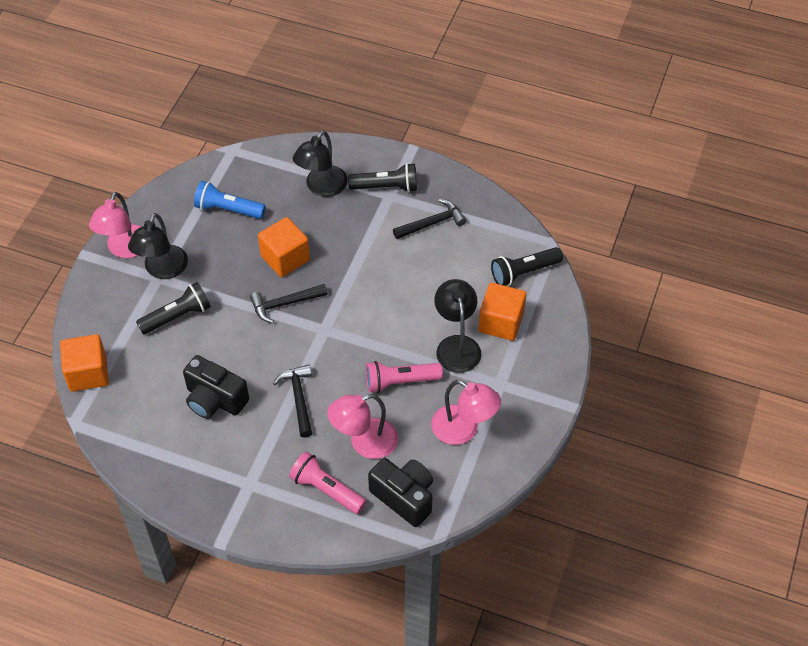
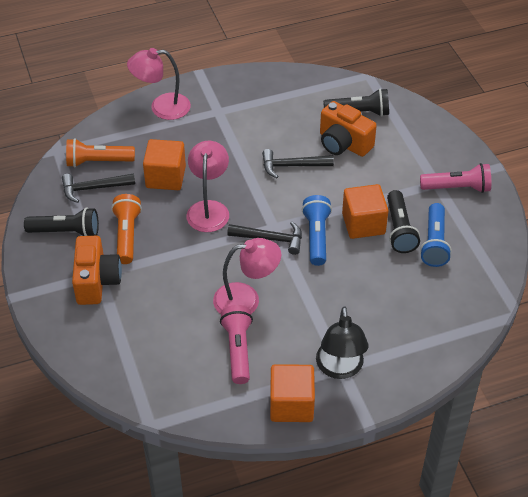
black camera: [183,355,249,419] [368,458,433,527] = 2 -> none = 0
black lamp: [128,213,188,279] [293,130,348,197] [434,279,481,373] = 3 -> [316,306,368,379] = 1
blue flashlight: [194,181,266,219] = 1 -> [302,195,332,266] [420,203,452,267] = 2
orange camera: none = 0 -> [72,236,122,305] [320,101,377,157] = 2
orange flashlight: none = 0 -> [66,138,135,167] [111,194,142,264] = 2

